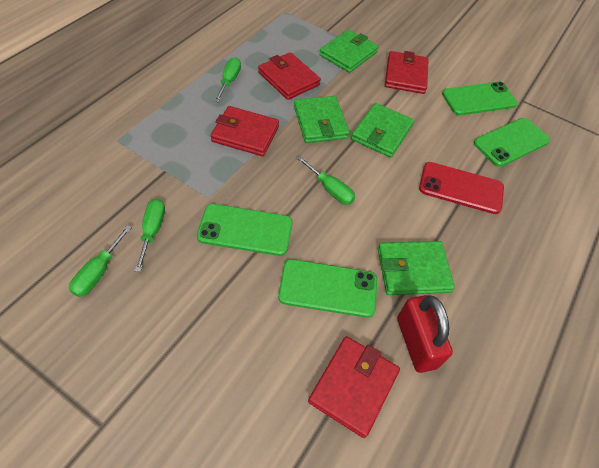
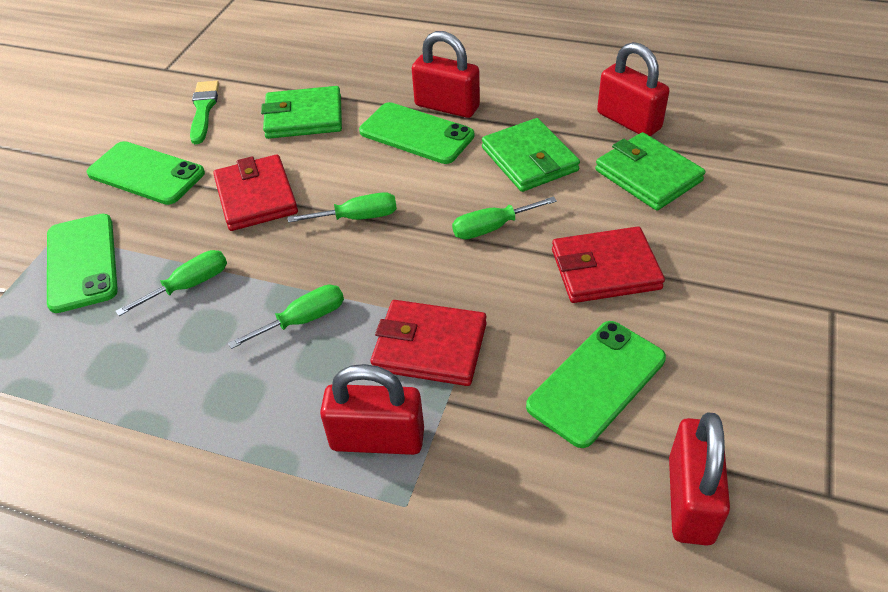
green brush: none = 0 -> [190,81,219,144] = 1
green wallet: [294,96,350,143] [319,29,378,73] [351,103,414,158] [378,241,455,295] = 4 -> [261,86,342,139] [482,118,580,192] [595,132,705,211] = 3
red padlock: [397,295,453,373] = 1 -> [320,364,424,455] [412,31,480,118] [597,42,669,136] [669,413,730,546] = 4
red phone: [419,162,504,214] = 1 -> none = 0
red wallet: [210,106,279,156] [258,52,321,100] [308,336,400,438] [385,51,429,94] = 4 -> [213,155,298,231] [370,300,487,386] [552,226,665,303] = 3

